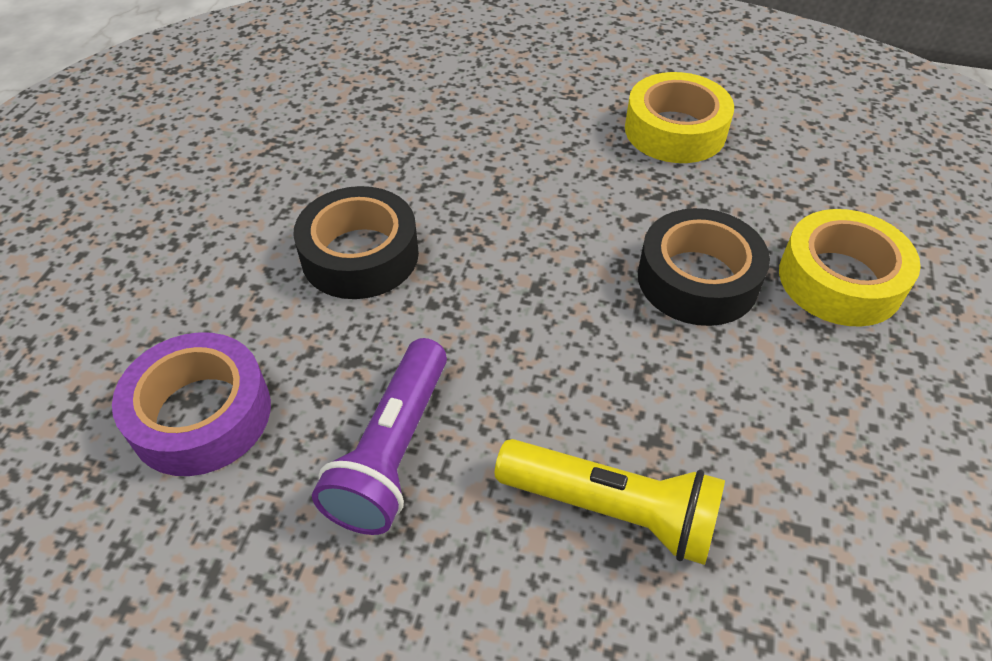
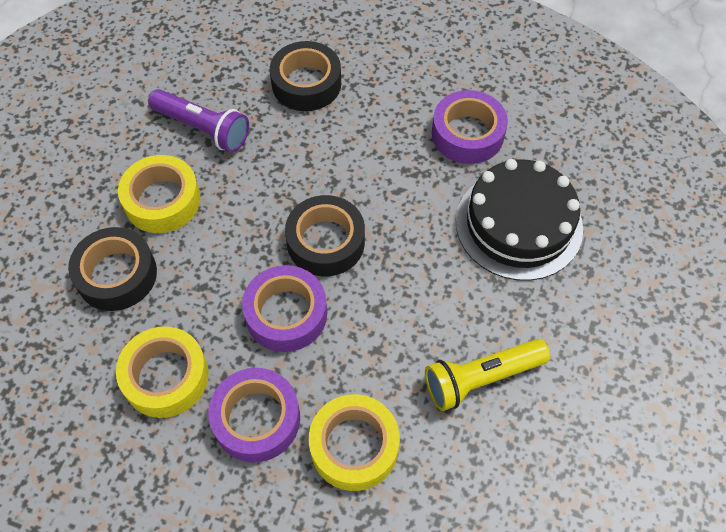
black cake: none = 0 -> [456,159,583,281] = 1
black tape: [293,186,419,299] [638,208,770,326] = 2 -> [68,227,157,311] [270,41,341,111] [285,195,365,276] = 3
purple tape: [112,332,271,476] = 1 -> [208,368,300,462] [242,265,327,352] [432,90,508,164] = 3
yellow tape: [625,72,734,163] [779,209,921,327] = 2 -> [116,326,209,418] [118,155,201,233] [309,394,400,491] = 3

